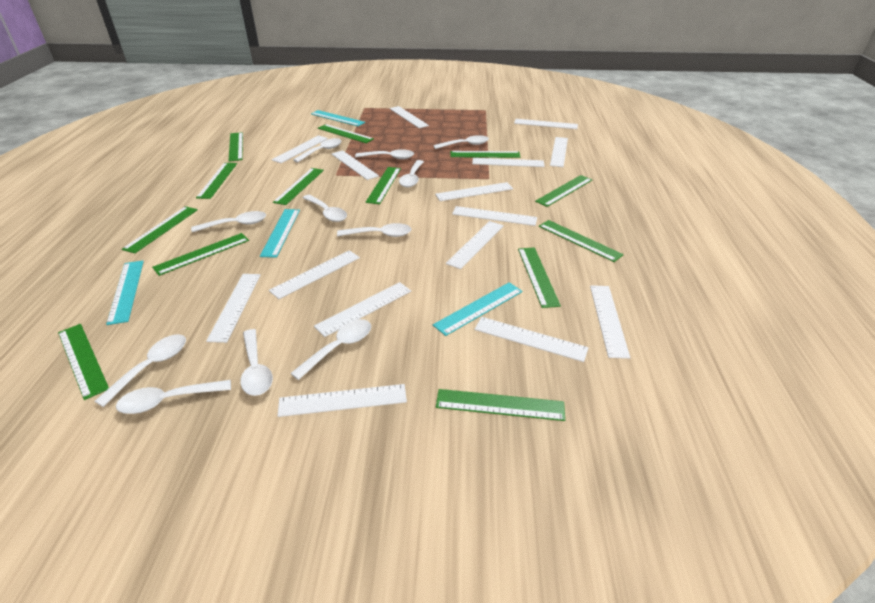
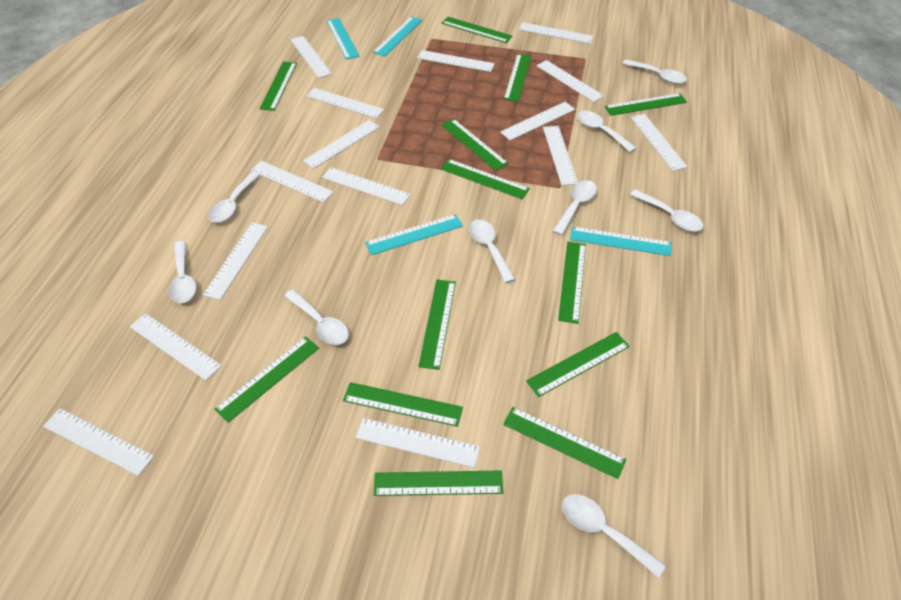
white spoon: [94,334,186,407] [116,380,231,414] [191,211,266,232] [240,329,273,396] [290,319,371,380] [293,138,342,163] [303,195,347,222] [337,223,411,237] [355,149,414,159] [399,160,424,187] [433,135,489,149] = 11 -> [169,241,197,303] [209,172,260,223] [284,289,349,345] [469,219,516,283] [553,180,597,236] [562,494,666,578] [577,110,636,152] [622,59,687,84] [630,189,703,232] = 9

